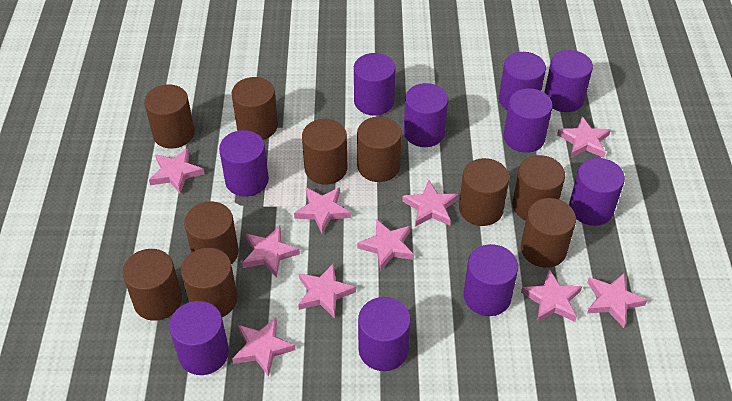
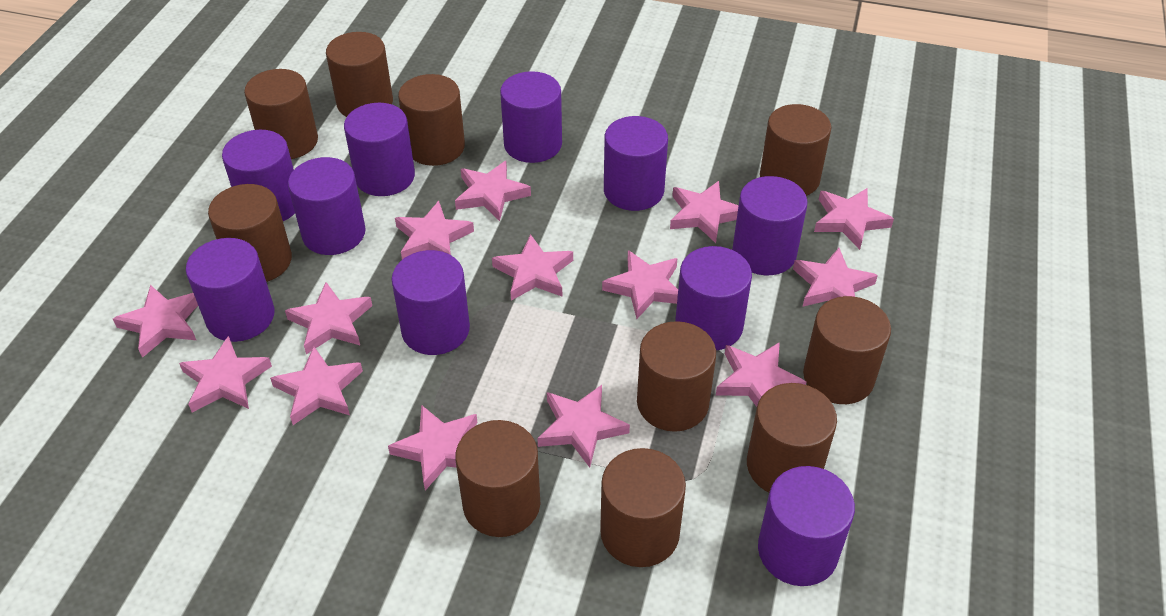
pink star: [149,148,204,194] [232,317,295,377] [242,226,300,278] [294,187,351,234] [298,263,356,318] [357,219,414,271] [402,181,458,227] [521,269,582,322] [557,116,611,158] [587,273,647,328] = 10 -> [113,285,198,358] [179,336,272,412] [270,346,363,425] [285,282,372,354] [388,405,478,490] [395,201,474,260] [455,161,531,221] [492,234,573,301] [537,385,630,467] [602,250,678,319] [670,181,739,243] [716,342,806,407] [793,248,878,306] [814,188,894,250] = 14

